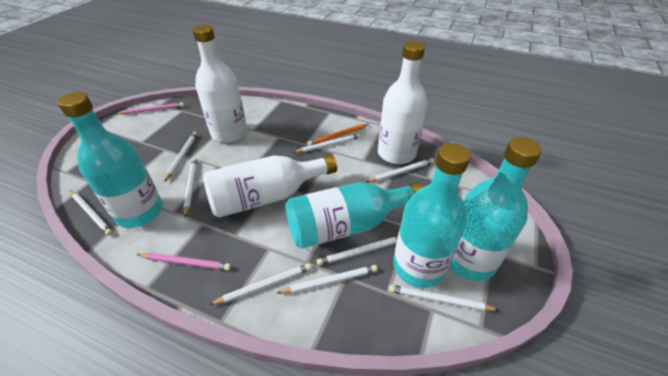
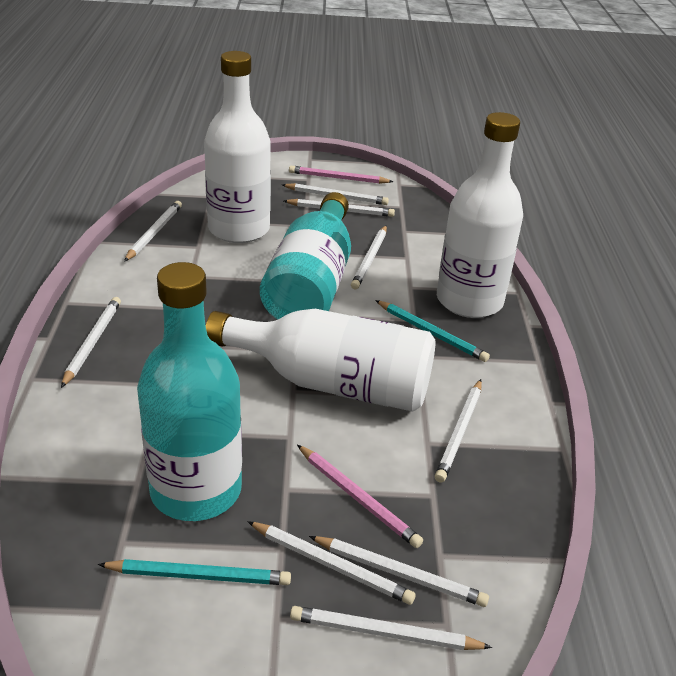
orange pencil: [308,124,369,146] = 1 -> none = 0
turquoise bottle: [58,92,163,228] [285,182,423,249] [393,143,471,288] [450,137,542,281] = 4 -> [137,262,242,521] [260,192,351,320] = 2
turquoise pencil: none = 0 -> [98,559,291,585] [375,300,490,362] = 2

